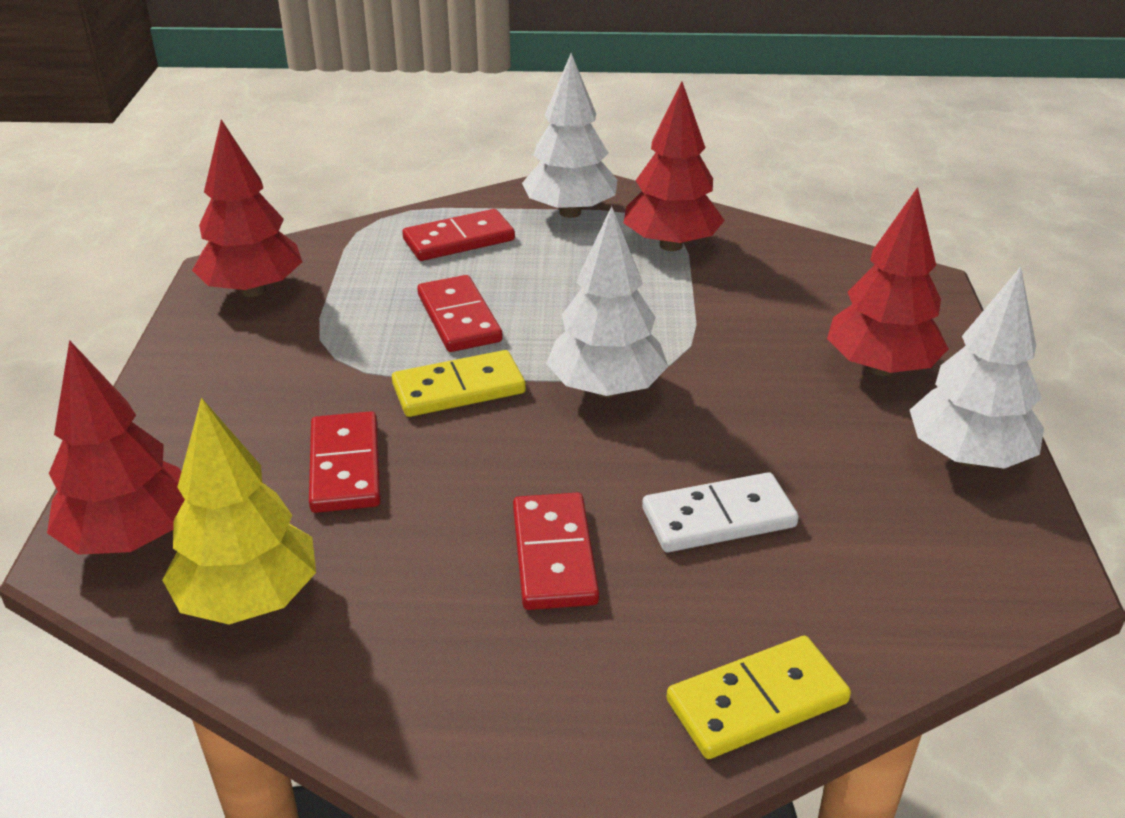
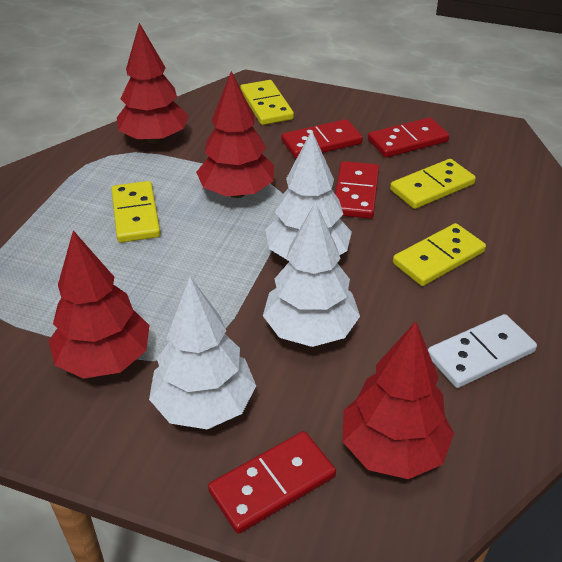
yellow domino: [392,350,526,417] [666,636,851,759] = 2 -> [111,181,161,243] [240,80,294,125] [390,159,476,209] [393,223,486,286] = 4
yellow tree: [162,398,316,625] = 1 -> none = 0

